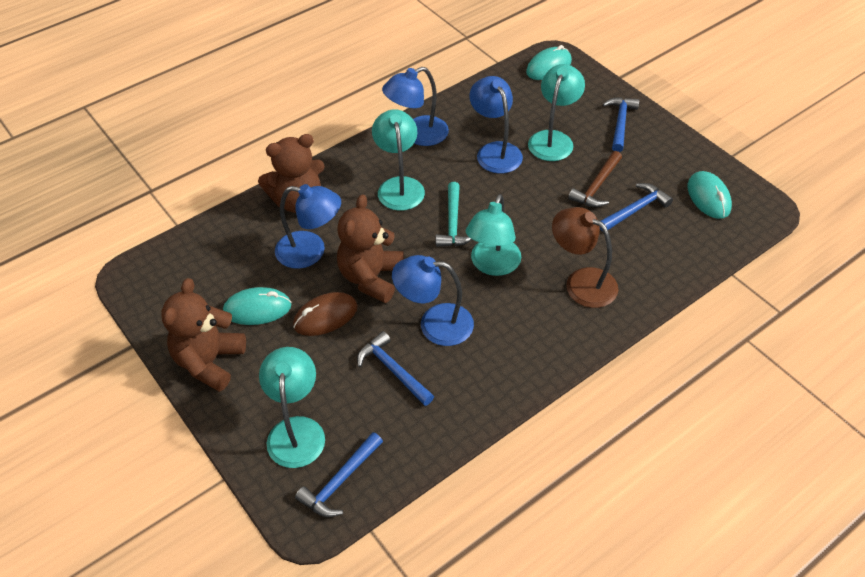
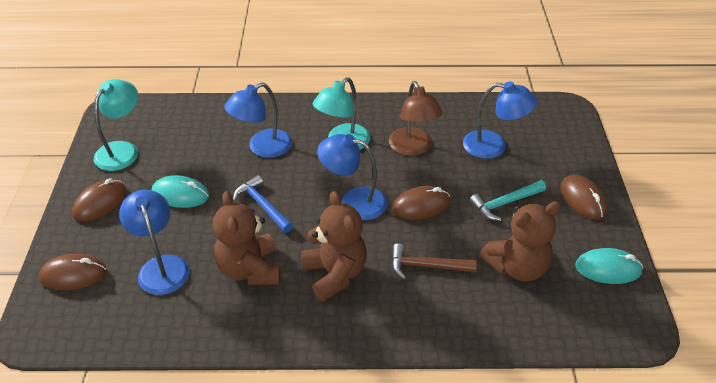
blue hammer: [295,432,383,517] [357,331,434,406] [600,183,673,231] [603,97,640,152] = 4 -> [233,175,293,233] = 1
brown mouse: [293,292,358,336] = 1 -> [39,254,107,290] [72,178,127,221] [392,186,450,220] [560,175,607,220] = 4
turquoise lamp: [259,347,325,468] [372,109,425,211] [466,194,521,276] [528,64,585,161] = 4 -> [94,79,138,171] [313,77,370,150] = 2
turquoise mouse: [223,287,291,325] [526,45,572,80] [688,171,732,219] = 3 -> [151,175,209,208] [575,248,643,284] = 2

